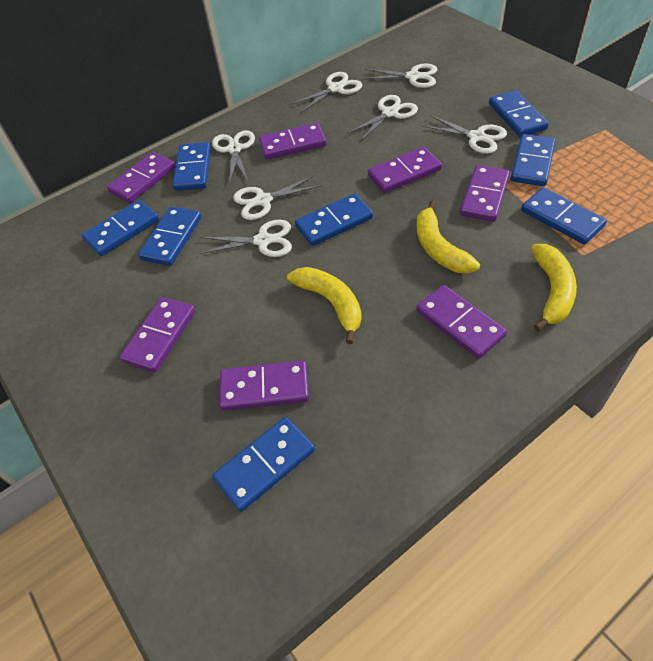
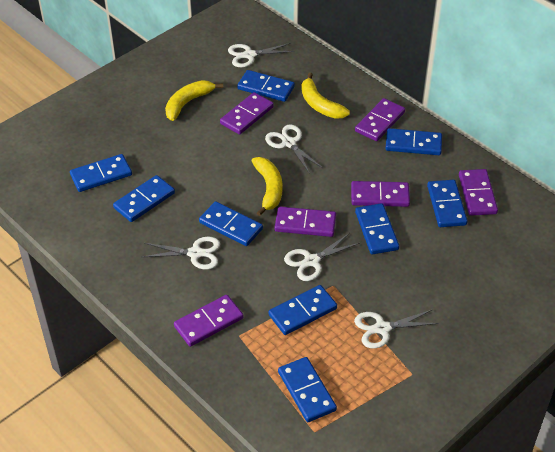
blue domino: [82,200,159,256] [138,206,201,266] [173,142,211,191] [212,417,315,512] [295,194,373,246] [489,90,549,137] [510,134,555,186] [521,187,607,245] = 8 -> [70,154,132,192] [113,175,175,222] [199,201,263,246] [237,70,295,102] [268,285,337,335] [278,357,337,422] [355,203,399,254] [386,128,442,155] [427,180,468,227] = 9
purple domino: [107,152,176,203] [119,297,196,373] [219,361,309,411] [259,123,326,159] [368,147,442,193] [416,285,507,359] [460,165,510,222] = 7 -> [174,295,244,347] [220,92,274,135] [275,207,336,237] [351,181,410,207] [355,98,405,141] [459,169,498,216] = 6
white scissors: [199,220,292,257] [212,130,255,185] [233,175,322,220] [290,72,362,113] [347,95,418,142] [362,64,437,88] [422,115,507,154] = 7 -> [143,237,220,270] [228,43,295,67] [265,124,323,174] [284,233,360,281] [354,309,439,349] = 5

